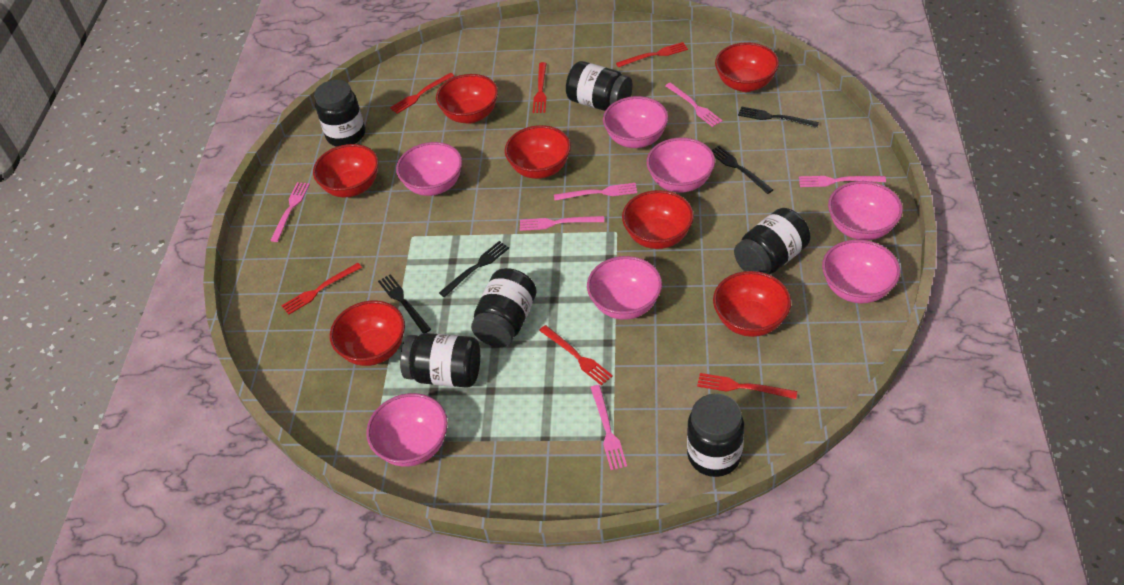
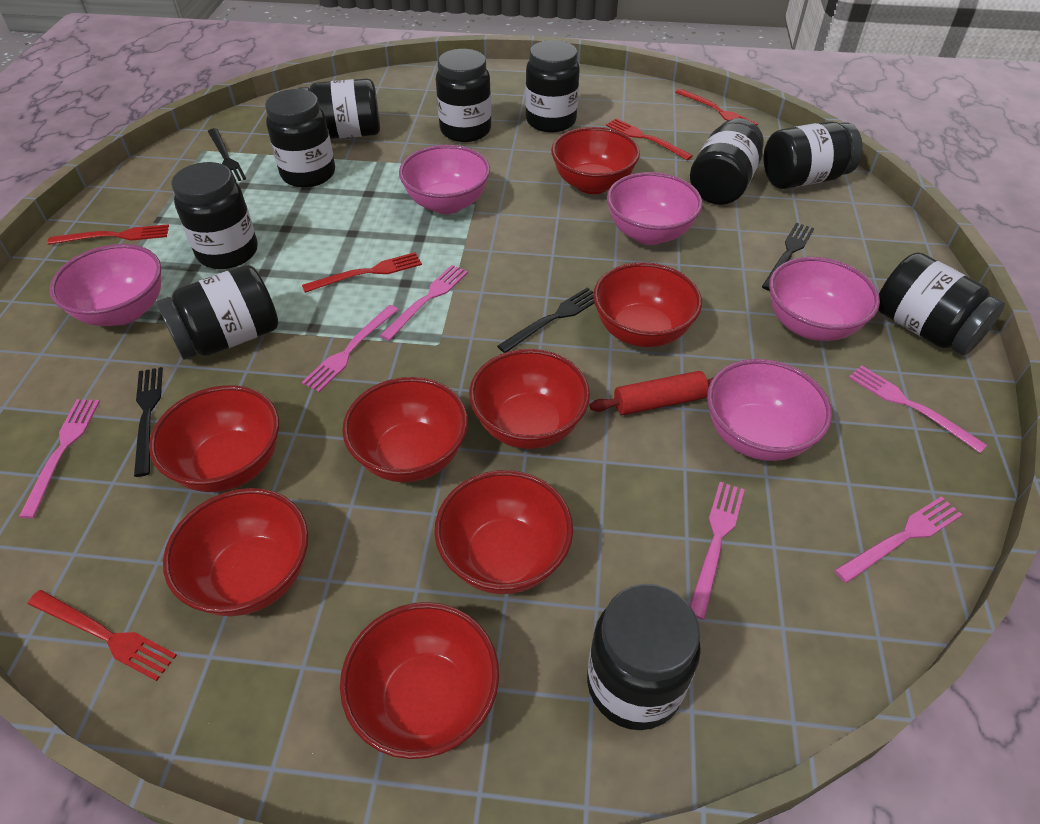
black jar: [314,80,365,147] [400,333,480,388] [471,268,537,347] [566,61,633,111] [687,394,744,477] [734,208,811,274] = 6 -> [156,265,278,360] [172,162,258,269] [265,89,335,188] [298,79,380,139] [436,49,491,142] [525,40,580,133] [587,584,701,730] [690,118,764,205] [764,121,863,189] [878,252,1005,355] = 10
pink bowl: [366,393,448,467] [396,142,462,196] [587,256,662,320] [603,96,669,148] [647,138,715,193] [822,240,900,303] [828,181,903,240] = 7 -> [50,244,161,326] [399,145,490,214] [607,172,702,245] [707,359,832,461] [769,257,880,341] = 5
red bowl: [313,144,379,197] [330,300,405,366] [436,74,498,124] [505,125,571,179] [622,190,694,249] [713,271,791,337] [715,42,779,92] = 7 -> [149,385,279,492] [163,488,308,616] [340,602,499,759] [342,377,468,482] [434,470,573,594] [469,349,590,449] [551,127,640,194] [593,262,702,347] = 8
red fork: [282,263,362,315] [390,73,454,114] [533,62,547,113] [539,325,613,386] [616,42,688,67] [697,373,797,399] = 6 -> [28,590,177,681] [47,224,169,245] [302,252,422,293] [606,118,693,160] [675,89,758,126] = 5
red rolling pin: none = 0 -> [590,371,714,415] = 1

